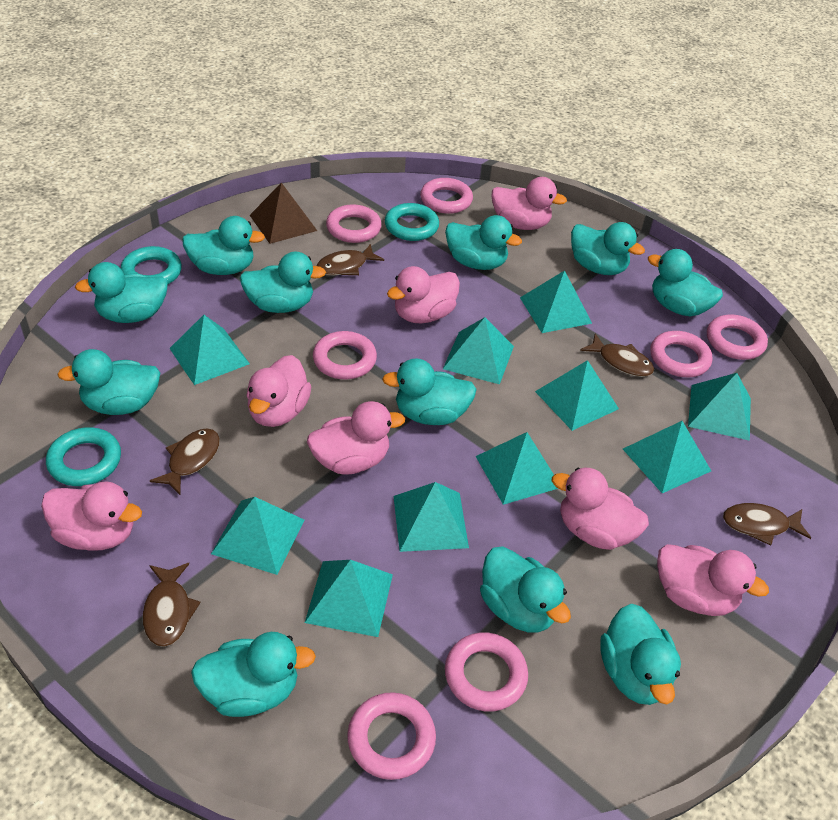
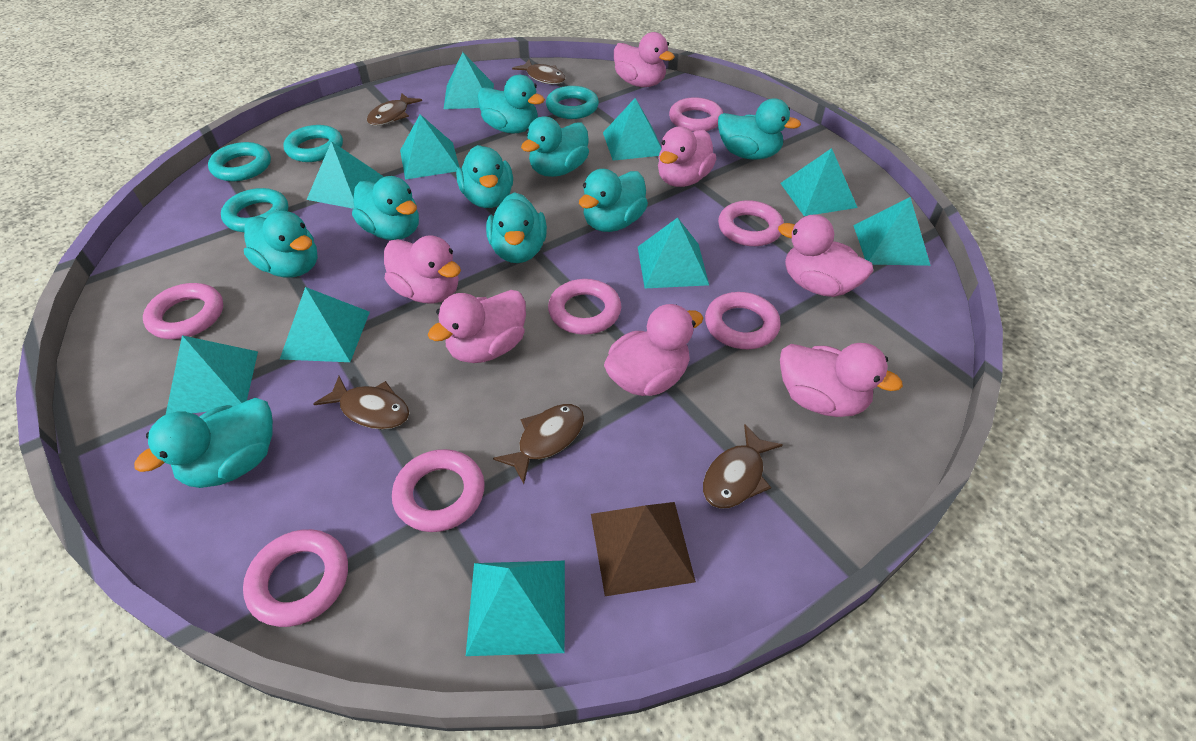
turquoise duck: [57,349,160,415] [75,262,168,323] [182,216,265,275] [191,632,316,717] [240,252,326,313] [382,358,477,425] [445,215,522,270] [480,546,571,632] [571,222,645,275] [600,604,681,705] [648,249,723,316] = 11 -> [134,398,273,488] [244,211,318,277] [352,176,419,240] [456,145,513,208] [477,75,545,133] [486,192,547,263] [521,116,589,177] [579,169,648,232] [718,98,801,160] = 9
turquoise ring: [46,427,121,486] [121,246,182,284] [385,203,439,241] = 3 -> [208,142,271,181] [221,188,288,232] [284,125,343,162] [546,86,599,119] = 4

